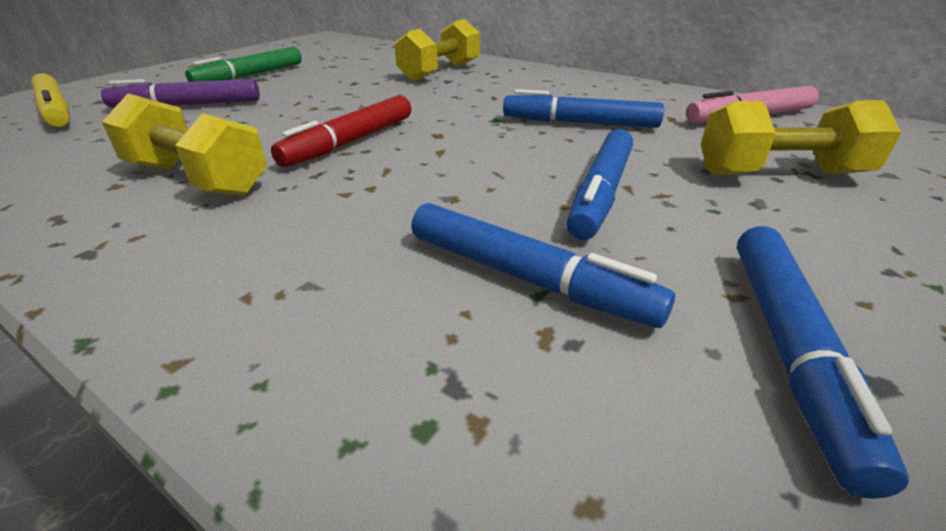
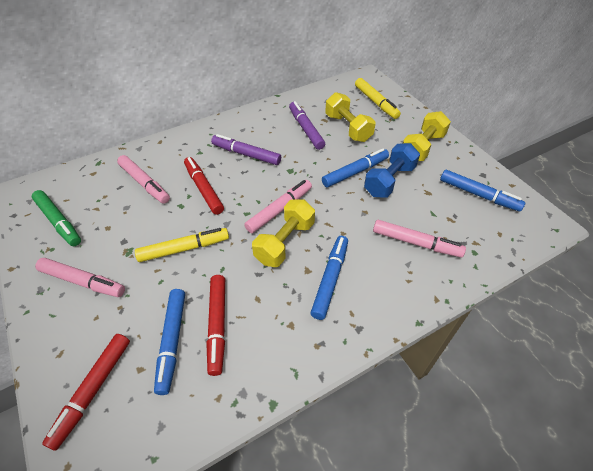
blue dumbbell: none = 0 -> [364,143,420,198] = 1
pink marker: [686,86,819,123] = 1 -> [35,258,125,297] [117,155,170,204] [244,180,312,233] [373,220,466,257] = 4
purple marker: [101,79,260,107] = 1 -> [211,134,281,165] [289,101,325,150] = 2
red marker: [271,95,411,167] = 1 -> [42,334,130,451] [184,157,224,215] [206,275,225,376] = 3
yellow marker: [31,73,70,127] = 1 -> [135,228,229,262] [355,78,401,119] = 2

